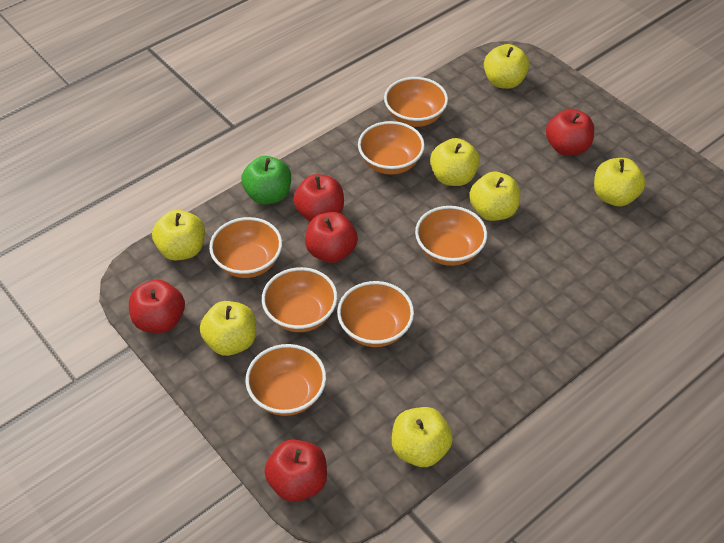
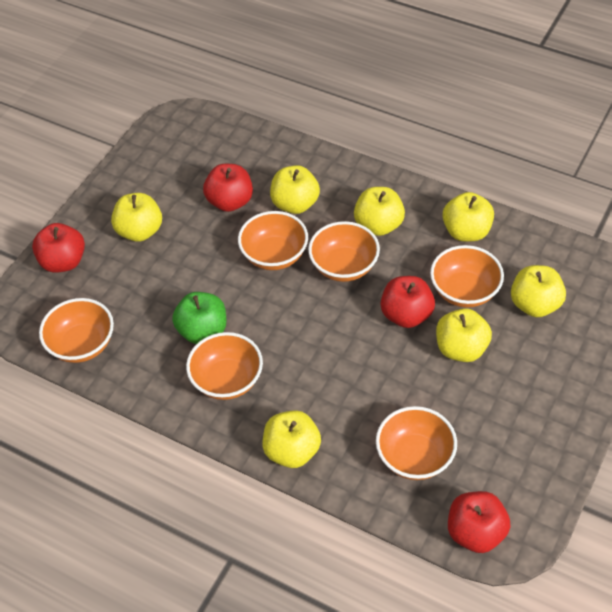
orange bowl: [209,217,282,278] [246,344,326,416] [262,267,337,332] [337,281,414,347] [358,121,425,175] [384,77,448,127] [415,206,487,266] = 7 -> [39,298,114,363] [186,332,263,400] [238,211,308,270] [308,221,380,282] [376,406,457,480] [430,245,504,308] = 6
red apple: [129,279,185,333] [264,439,327,502] [293,174,344,221] [305,212,358,263] [546,109,594,156] = 5 -> [32,223,85,273] [203,164,253,212] [380,276,435,328] [448,491,510,553] = 4

